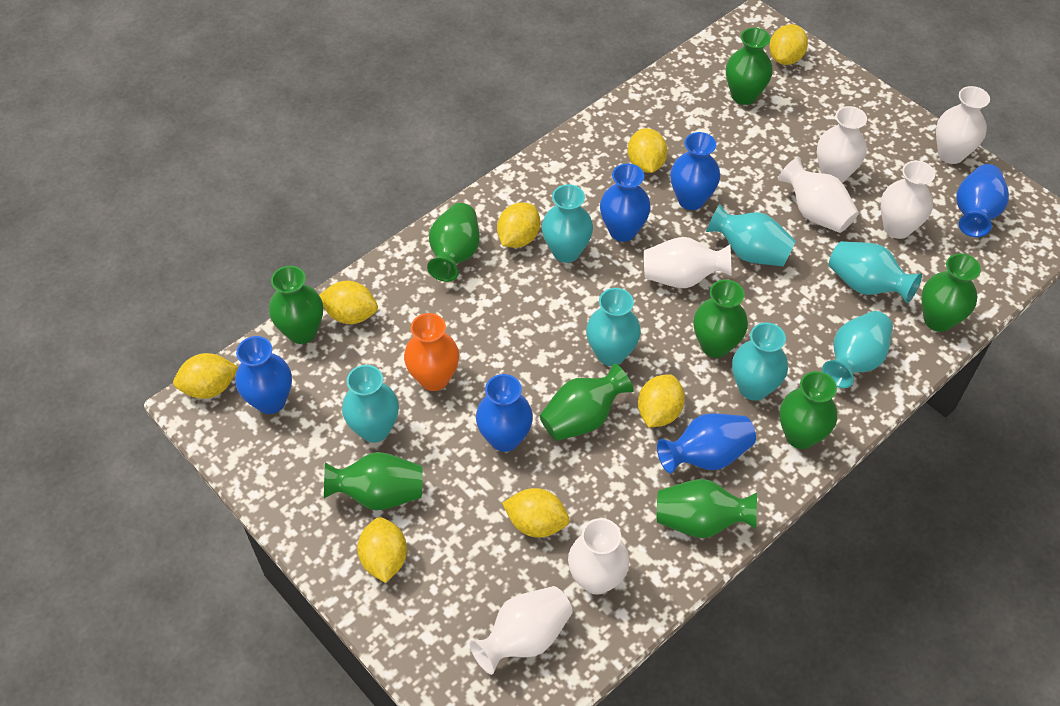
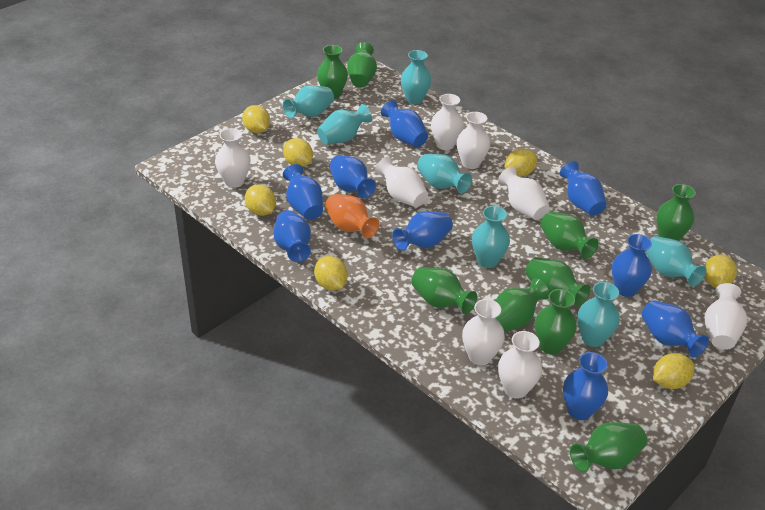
blue vase: [235,336,292,414] [476,374,533,452] [600,163,651,242] [657,413,756,473] [670,132,720,210] [956,164,1009,237] = 6 -> [273,210,311,262] [283,164,323,220] [330,155,376,198] [381,100,428,147] [392,211,453,251] [560,161,607,216] [563,352,608,420] [612,234,652,297] [642,300,709,357] = 9
white vase: [469,586,573,675] [568,518,630,595] [644,237,731,288] [778,157,859,233] [817,106,867,183] [880,161,935,239] [936,86,990,164] = 7 -> [215,128,251,188] [375,157,428,207] [431,94,464,150] [457,112,490,169] [462,299,505,365] [498,166,550,220] [498,331,542,399] [705,283,747,350] = 8
yellow lemon: [173,353,238,399] [319,281,378,324] [357,517,407,583] [497,203,540,248] [502,488,570,538] [627,128,667,173] [638,374,685,428] [769,24,808,65] = 8 -> [242,105,270,133] [245,185,276,216] [283,138,313,167] [314,256,348,290] [505,148,538,177] [653,353,694,389] [705,254,737,288] = 7

